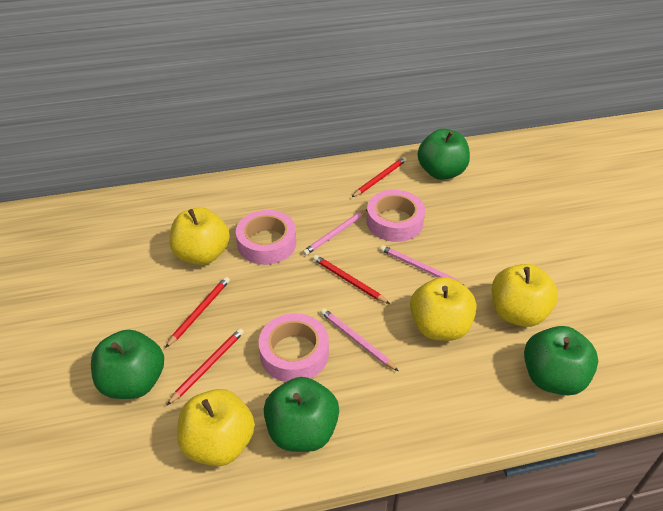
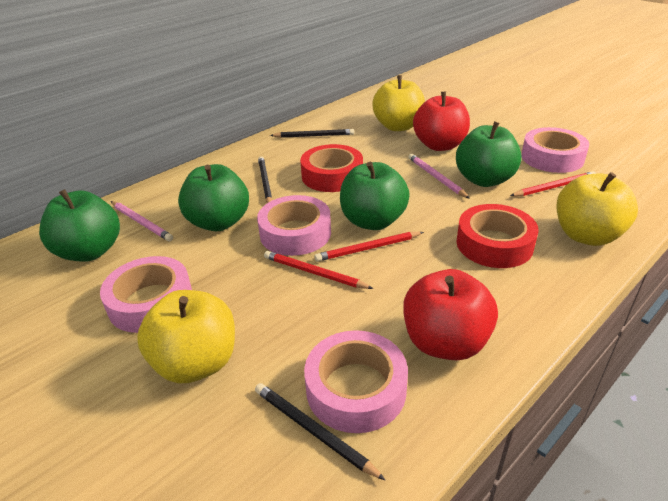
black pencil: none = 0 -> [255,383,385,480] [258,156,272,203] [270,129,354,138] = 3
pink pencil: [303,210,367,255] [320,308,399,371] [380,245,466,287] = 3 -> [111,201,173,241] [409,154,470,199] = 2
pink tape: [236,210,296,265] [258,313,329,382] [367,190,425,242] = 3 -> [100,256,192,333] [257,195,331,256] [304,330,408,433] [521,127,589,173] = 4
red apple: none = 0 -> [403,269,498,360] [413,91,470,151] = 2
red pencil: [165,277,230,348] [167,328,244,405] [313,255,390,304] [352,157,407,197] = 4 -> [264,251,374,289] [314,232,424,262] [510,171,596,196] = 3
red tape: none = 0 -> [300,144,363,192] [456,204,539,268] = 2
yellow apple: [169,207,230,265] [177,389,255,466] [410,277,477,341] [492,264,558,327] = 4 -> [137,290,235,384] [373,75,425,131] [557,172,638,246] = 3

